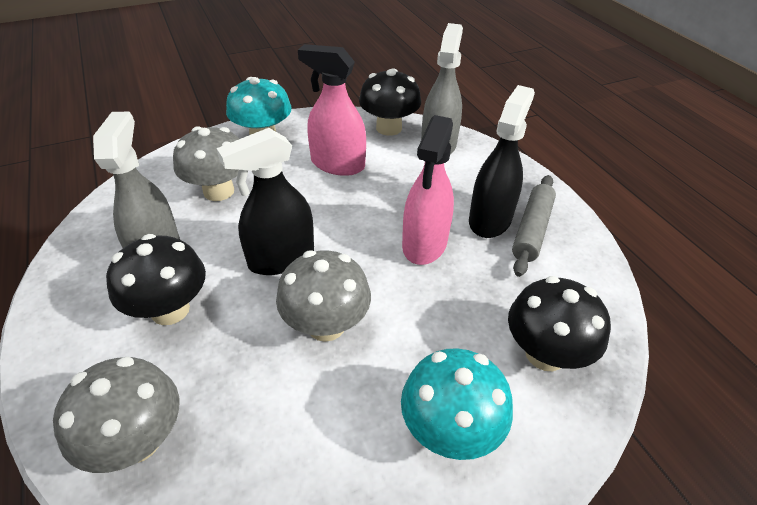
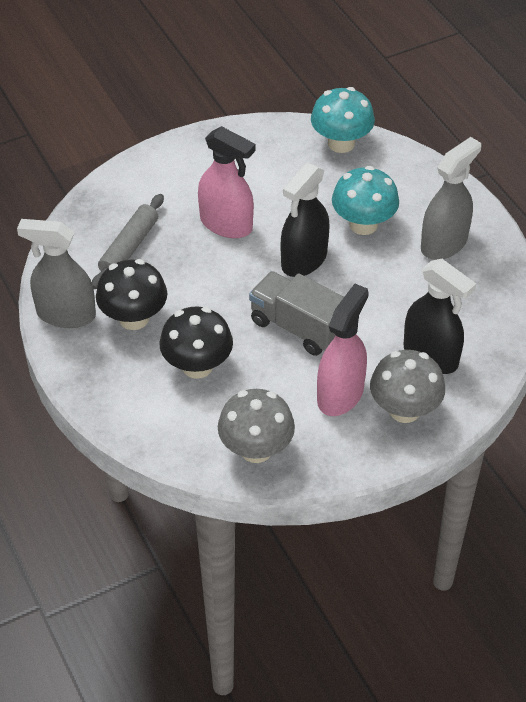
black mushroom: [106,234,206,325] [359,69,421,136] [508,276,611,371] = 3 -> [96,259,167,330] [159,307,233,379] = 2
grey mushroom: [53,357,179,473] [173,126,239,201] [276,250,371,342] = 3 -> [218,389,295,463] [370,350,445,423] = 2
grey truck: none = 0 -> [249,271,344,356] = 1

